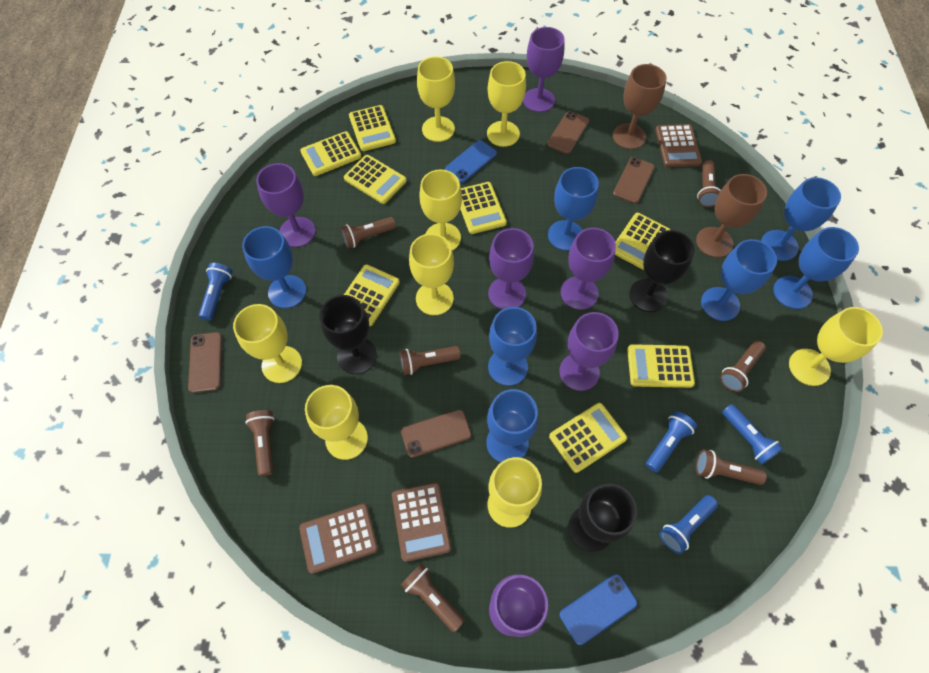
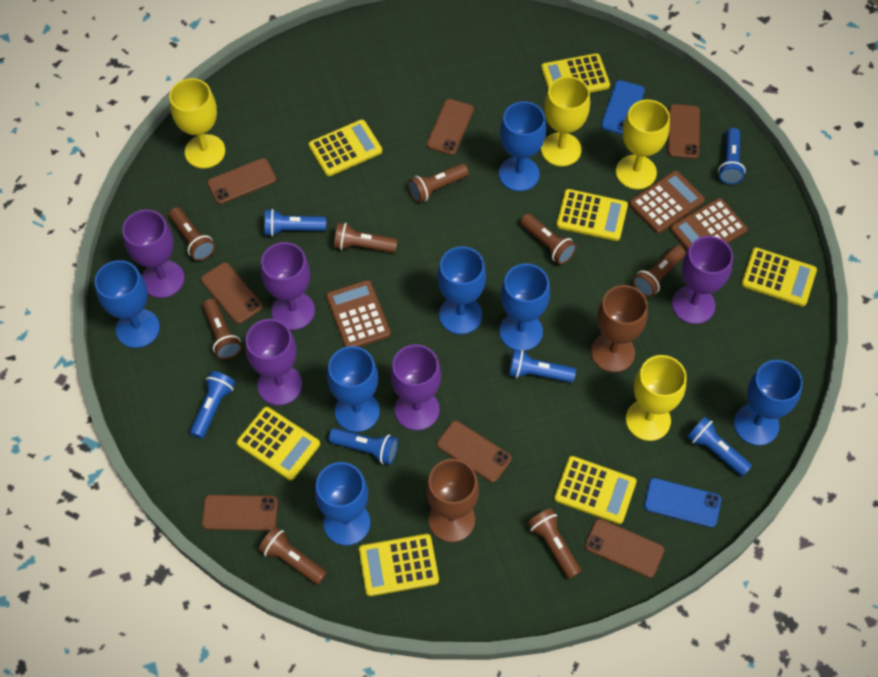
black goblet: [320,295,377,374] [568,484,637,552] [629,230,695,312] = 3 -> none = 0
blue flashlight: [199,263,232,321] [646,411,697,472] [659,495,718,554] [722,404,783,465] = 4 -> [190,371,235,439] [265,209,326,236] [329,428,398,464] [509,349,576,383] [687,417,752,476] [718,128,746,184] = 6
brown flashlight: [246,410,275,476] [340,217,396,248] [400,346,461,375] [401,563,464,632] [696,449,767,485] [697,160,721,207] [720,341,766,392] = 7 -> [169,207,215,261] [202,299,242,359] [259,527,327,585] [334,222,398,253] [408,163,469,203] [520,214,577,265] [527,508,581,579] [633,245,685,297] = 8
brown phone: [188,332,222,393] [401,410,471,458] [547,111,589,154] [613,157,655,204] = 4 -> [201,262,263,324] [202,495,278,531] [207,158,276,204] [427,99,474,155] [437,421,511,482] [585,519,664,578] [668,104,700,159] = 7
purple goblet: [256,163,316,247] [488,228,534,310] [489,574,548,637] [523,27,565,112] [559,312,619,391] [560,228,616,310] = 6 -> [122,210,185,298] [246,319,302,405] [261,242,315,330] [390,344,441,431] [672,236,733,324] = 5
yellow calculator: [300,131,362,176] [344,155,407,204] [344,264,400,326] [349,105,396,151] [460,182,507,234] [549,403,627,473] [615,213,670,270] [627,344,695,388] = 8 -> [237,407,320,480] [309,119,382,176] [359,534,439,596] [541,53,610,93] [554,456,637,524] [556,189,628,241] [741,247,817,306] = 7
yellow goblet: [233,304,302,383] [305,385,368,460] [409,234,454,315] [417,56,455,142] [419,170,462,251] [487,61,526,147] [488,457,542,528] [789,307,883,386] = 8 -> [169,78,225,169] [541,76,590,166] [616,99,670,189] [626,355,687,441] = 4

